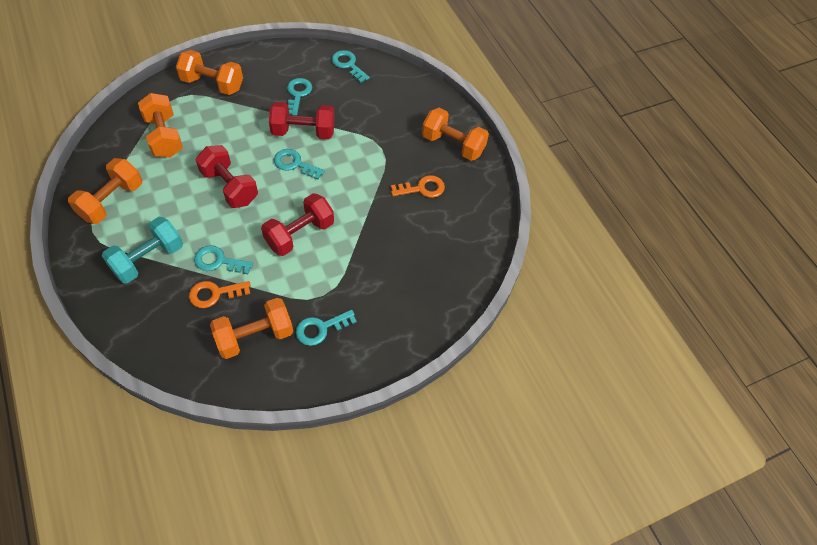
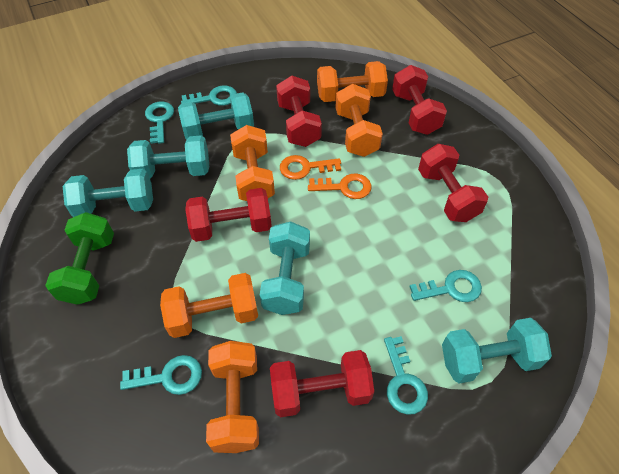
green dumbbell: none = 0 -> [45,212,114,305] = 1
red dumbbell: [196,145,258,208] [261,193,334,256] [269,102,335,139] = 3 -> [185,188,272,242] [270,350,374,417] [276,76,322,147] [392,65,447,135] [418,144,488,222] = 5
turquoise dumbbell: [102,217,183,284] = 1 -> [62,168,153,217] [127,135,209,179] [178,92,254,139] [260,221,310,315] [442,318,552,383] = 5

